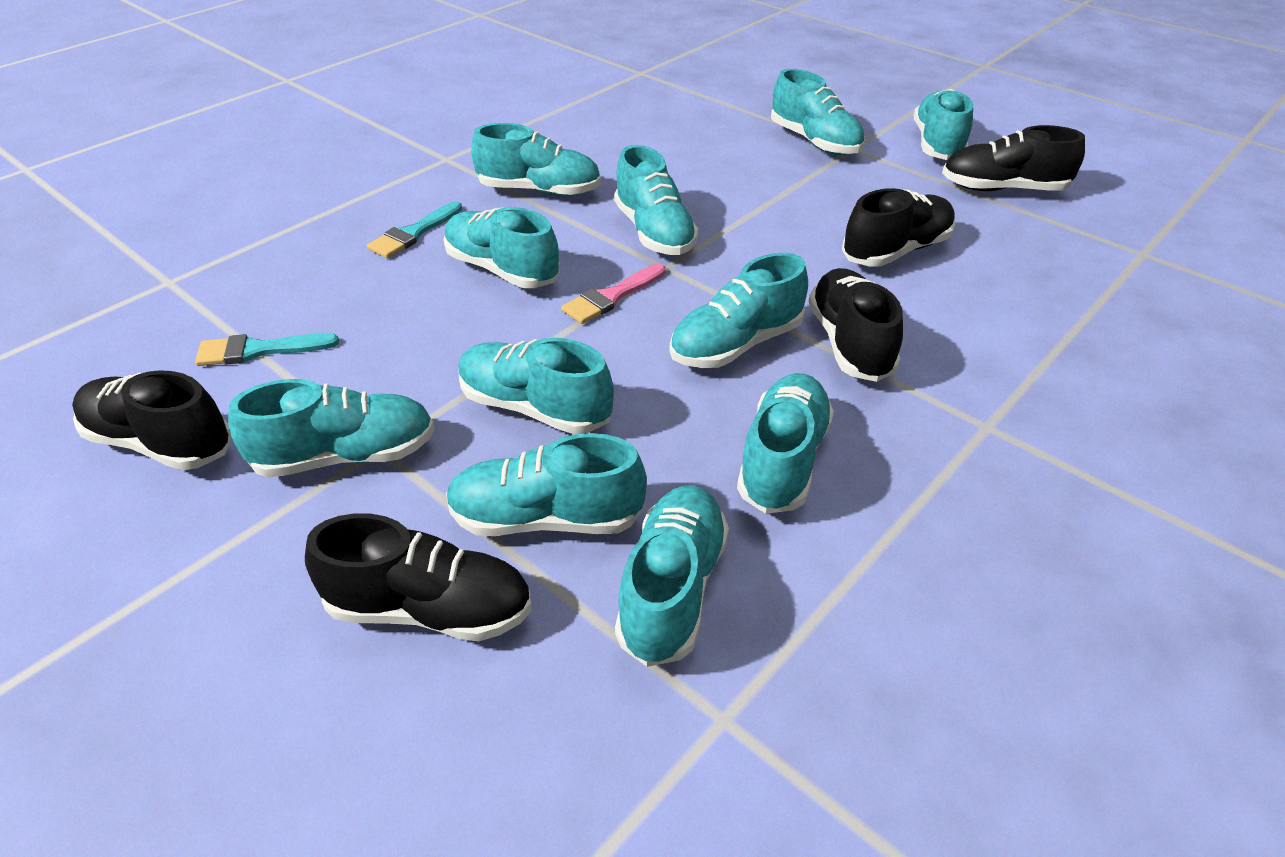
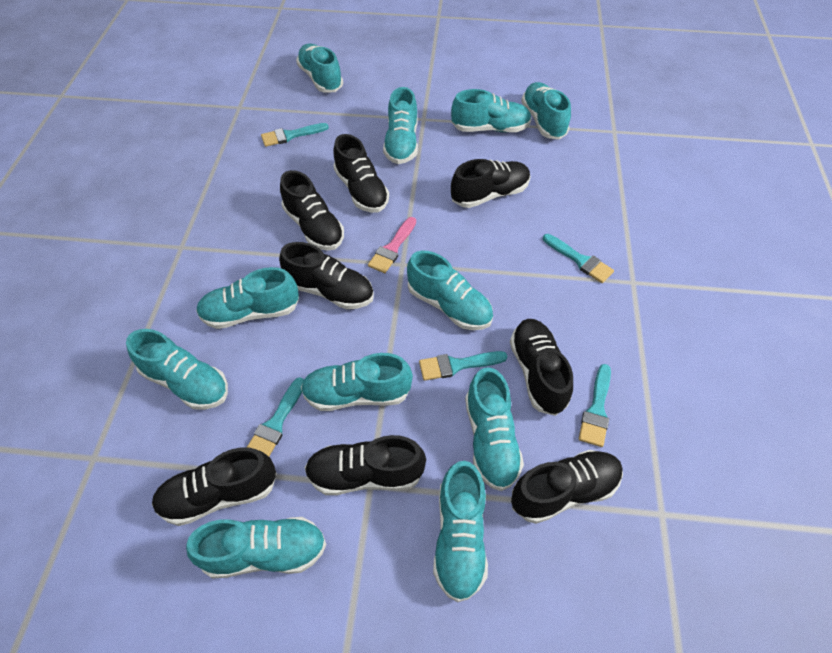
black shoe: [72,370,232,470] [305,513,532,641] [809,268,903,382] [842,188,955,267] [942,125,1085,191] = 5 -> [152,447,277,526] [279,242,374,309] [280,170,344,251] [305,435,426,495] [333,134,389,213] [451,159,530,208] [510,319,573,416] [511,450,623,524] = 8
turquoise brush: [195,333,339,366] [367,201,462,258] = 2 -> [247,377,304,456] [261,123,329,147] [419,351,508,381] [543,234,614,283] [579,364,611,447] = 5

